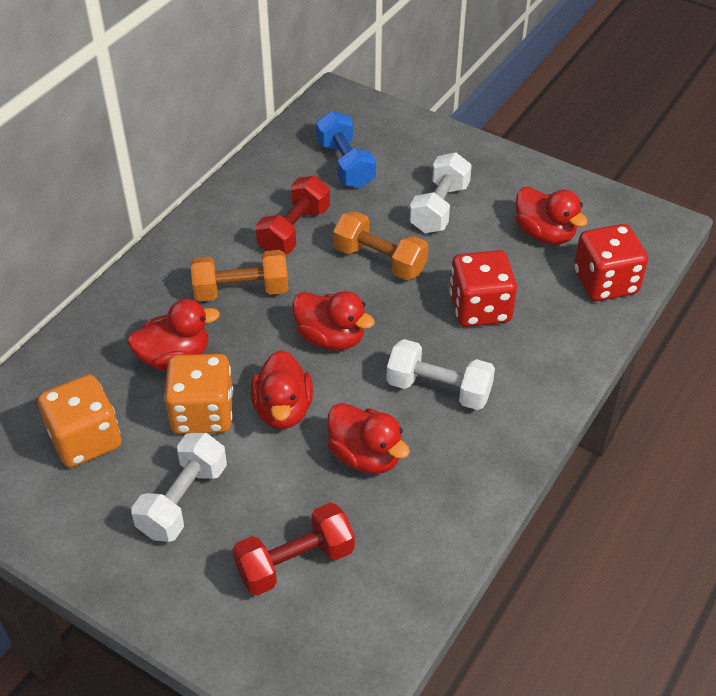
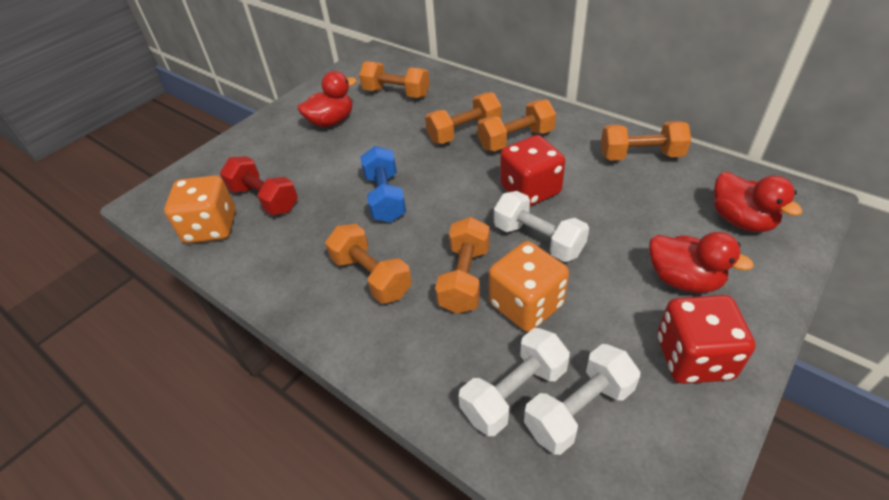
orange dumbbell: [191,250,288,302] [333,211,429,280] = 2 -> [325,224,412,304] [359,61,430,98] [425,92,501,144] [435,217,490,314] [477,99,556,151] [601,121,691,161] = 6
red duck: [127,299,220,370] [250,350,313,429] [292,291,375,350] [327,403,410,474] [515,187,588,245] = 5 -> [298,71,357,127] [649,232,754,293] [714,172,802,232] = 3
red dumbbell: [233,503,355,596] [256,176,330,254] = 2 -> [220,156,298,215] = 1

